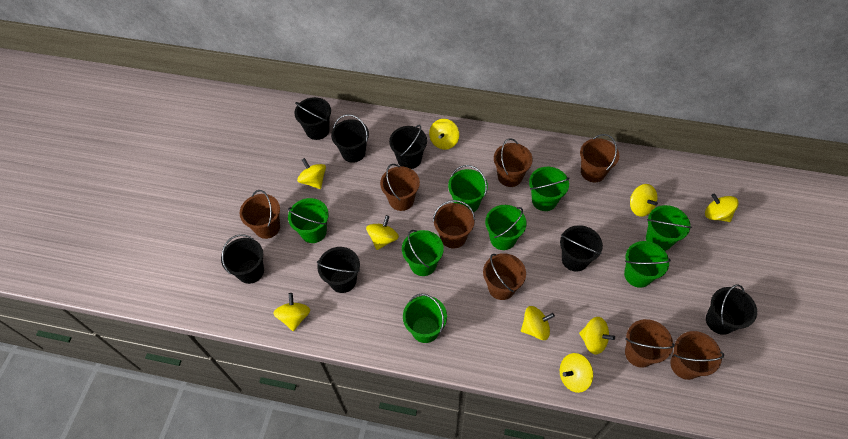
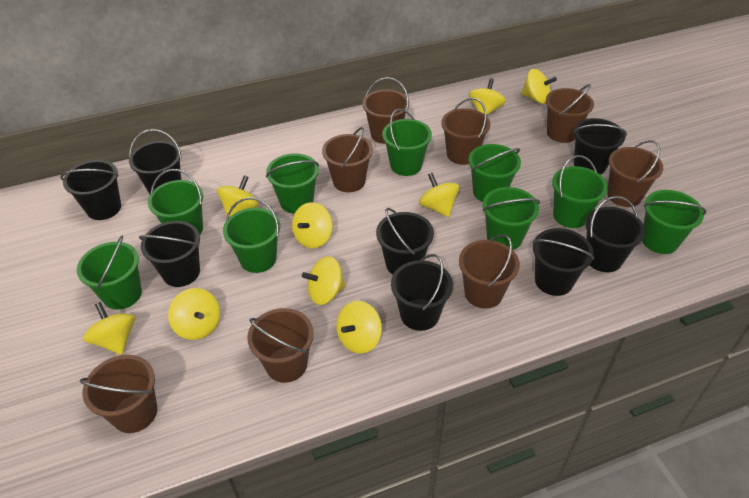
black bucket: [221,234,264,284] [294,97,331,140] [317,247,360,293] [331,114,369,163] [389,125,427,169] [560,225,603,272] [706,284,757,335] = 7 -> [61,160,121,220] [129,129,182,194] [139,221,200,287] [376,208,434,275] [391,254,453,331] [532,228,594,296] [573,118,627,175] [585,196,645,272] = 8
green bucket: [288,198,329,243] [402,230,444,276] [403,294,447,343] [448,165,488,212] [485,205,527,250] [529,167,570,211] [624,241,671,288] [646,205,692,251] = 8 -> [77,236,142,310] [148,169,203,235] [223,197,280,273] [266,153,319,214] [382,108,432,176] [468,144,521,202] [482,187,540,250] [552,155,608,228] [642,190,706,254] = 9

